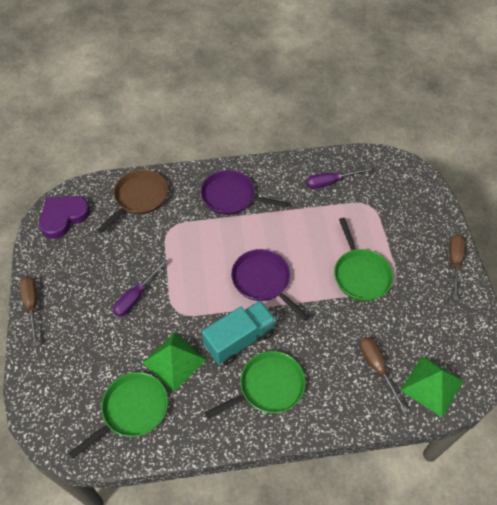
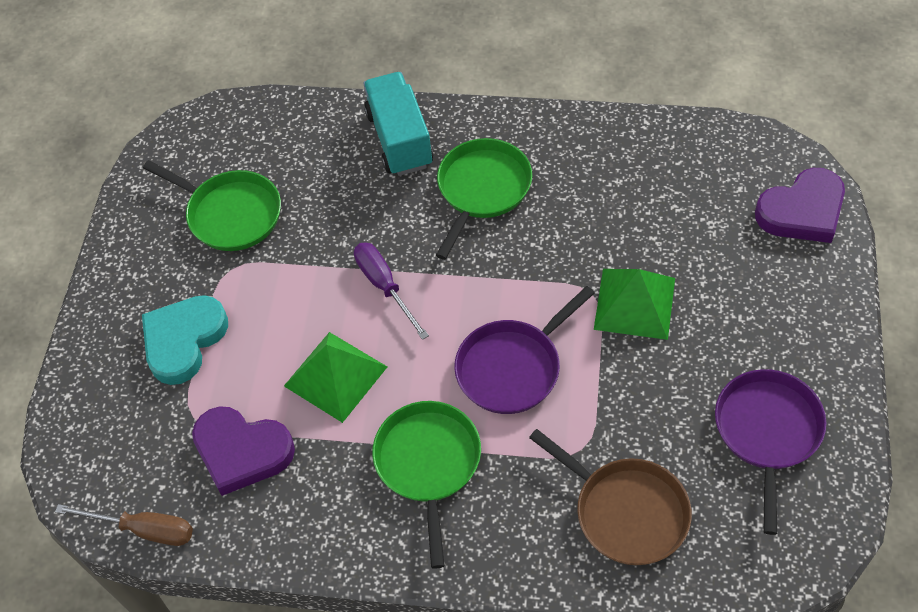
brown screwdriver: [20,277,39,346] [360,337,408,413] [449,234,465,300] = 3 -> [55,504,193,546] = 1
purple heart: [39,196,90,239] = 1 -> [192,406,295,496] [755,168,845,243] = 2
purple screwdriver: [113,259,168,317] [306,167,372,189] = 2 -> [354,242,429,340] = 1
turquoise heart: none = 0 -> [142,295,228,385] = 1

